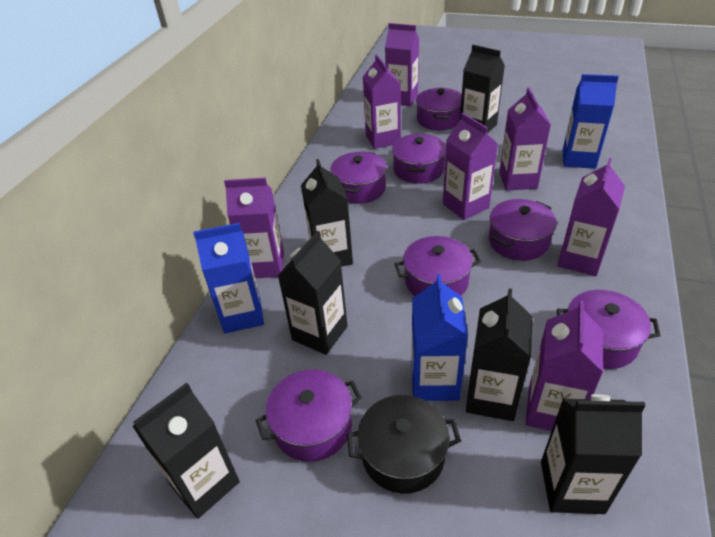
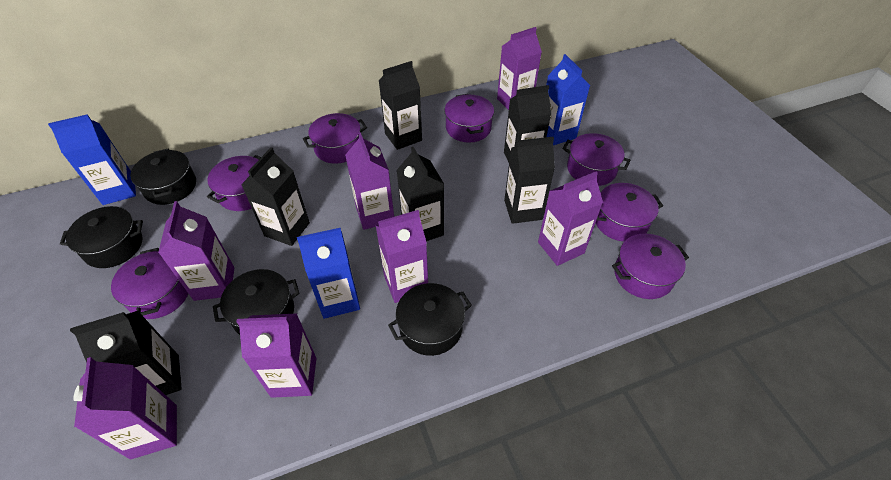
black pot: [347,395,461,494] = 1 -> [60,206,143,268] [130,149,196,205] [213,269,300,335] [388,283,472,356] = 4

